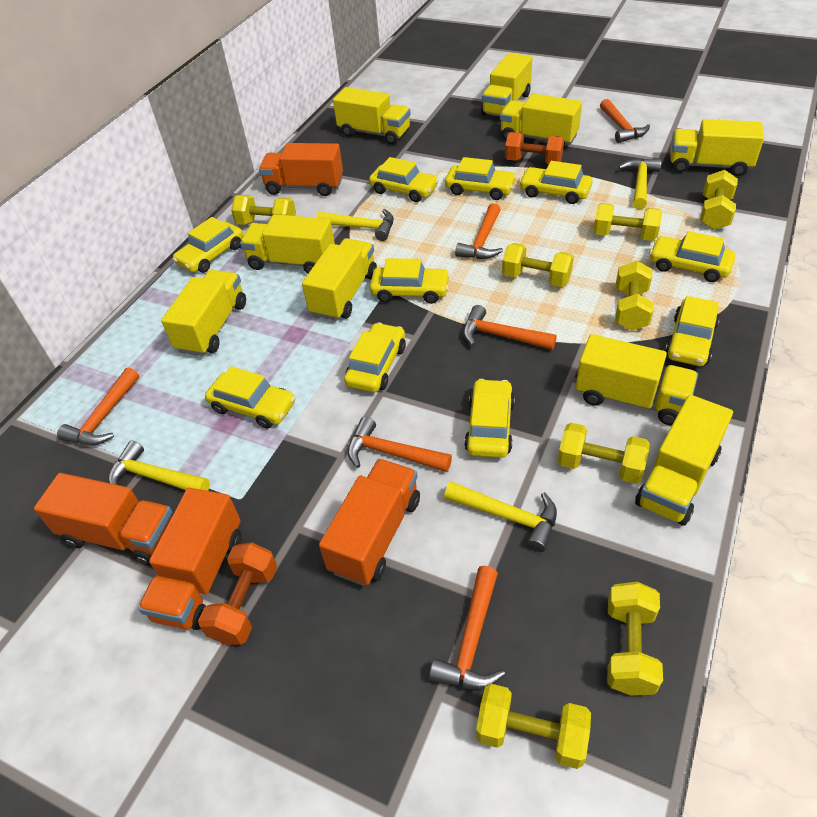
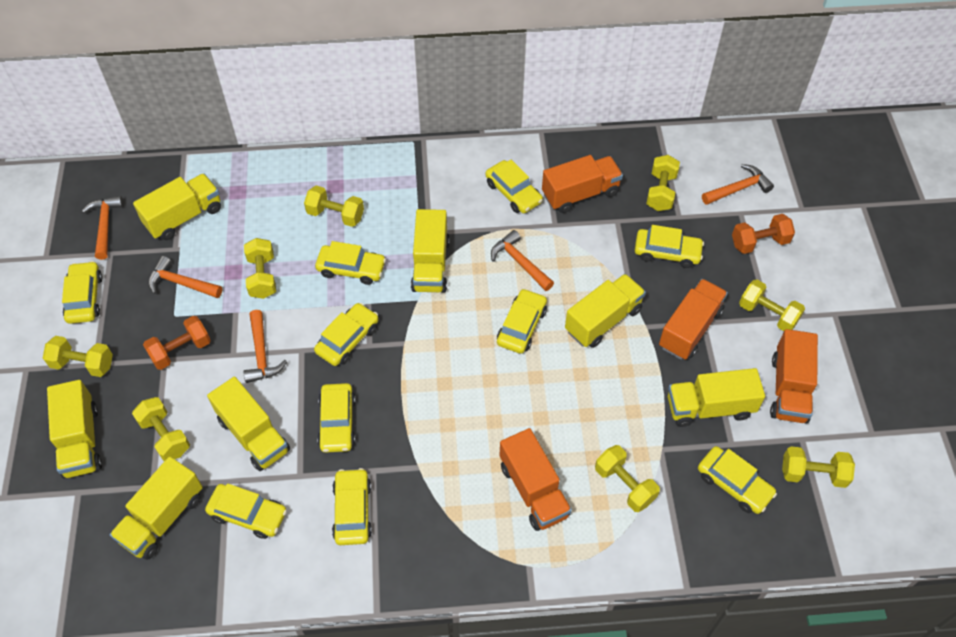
orange hammer: [57,368,139,445] [348,417,452,472] [429,566,505,690] [455,203,503,259] [463,305,557,350] [600,99,650,143] = 6 -> [82,196,124,260] [148,256,222,298] [243,310,287,383] [491,230,554,291] [702,164,774,205] = 5
yellow hammer: [108,441,210,491] [317,209,394,241] [444,482,557,552] [618,158,662,209] = 4 -> none = 0
yellow truck: [161,270,246,356] [240,214,335,274] [302,238,377,321] [333,87,411,145] [481,53,532,117] [500,94,582,146] [576,334,698,425] [635,395,733,526] [671,119,764,176] = 9 -> [47,380,102,479] [110,457,203,560] [133,174,221,240] [207,377,290,471] [411,209,450,293] [565,274,646,348] [668,368,765,427] = 7

